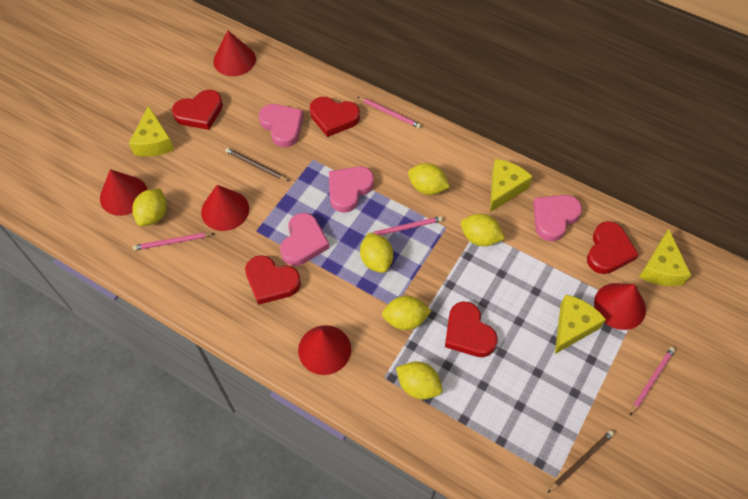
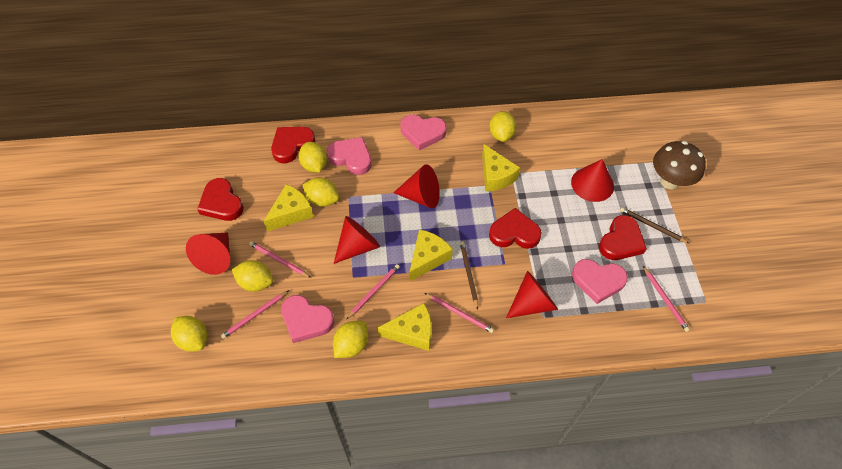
brown mushroom: none = 0 -> [653,141,706,190] = 1
pink pencil: [133,233,215,250] [358,97,421,128] [372,216,443,235] [630,347,675,415] = 4 -> [220,290,289,339] [249,241,311,278] [346,264,400,319] [425,293,494,333] [643,266,690,332] = 5
red heart: [172,90,223,130] [245,255,301,305] [310,97,360,137] [445,302,497,357] [587,221,639,274] = 5 -> [197,178,244,221] [271,127,315,163] [489,208,542,249] [599,215,647,260] = 4

